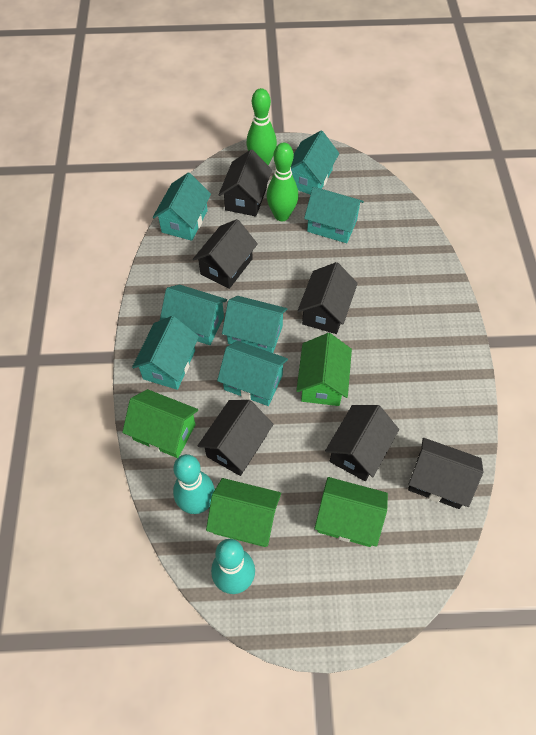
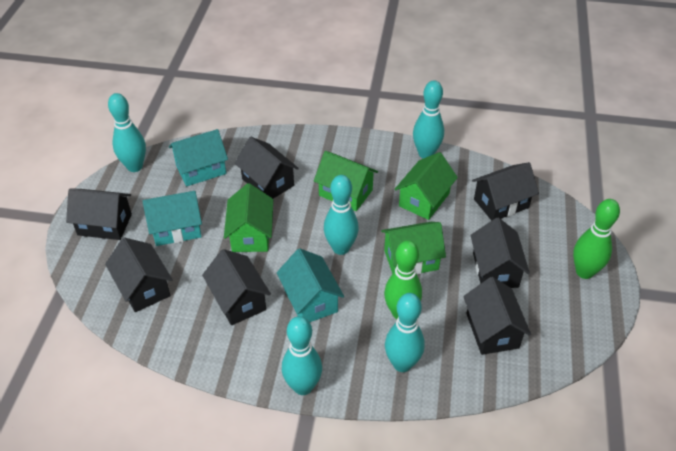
black house: [193,219,258,289] [198,400,273,476] [219,150,272,217] [297,262,358,334] [325,405,399,481] [408,438,483,509] = 6 -> [66,188,132,240] [105,237,173,312] [202,249,271,325] [235,137,299,199] [463,277,531,355] [470,217,530,288] [472,162,539,221] = 7
turquoise bowling pin: [173,454,215,514] [211,539,255,594] = 2 -> [108,93,146,172] [282,316,322,395] [324,175,359,255] [385,293,425,372] [413,80,444,158] = 5
turquoise house: [132,316,199,390] [153,173,211,241] [160,285,227,345] [217,341,288,406] [222,296,287,353] [291,131,339,195] [304,187,364,243] = 7 -> [143,191,202,246] [169,129,228,186] [277,248,344,322] = 3

